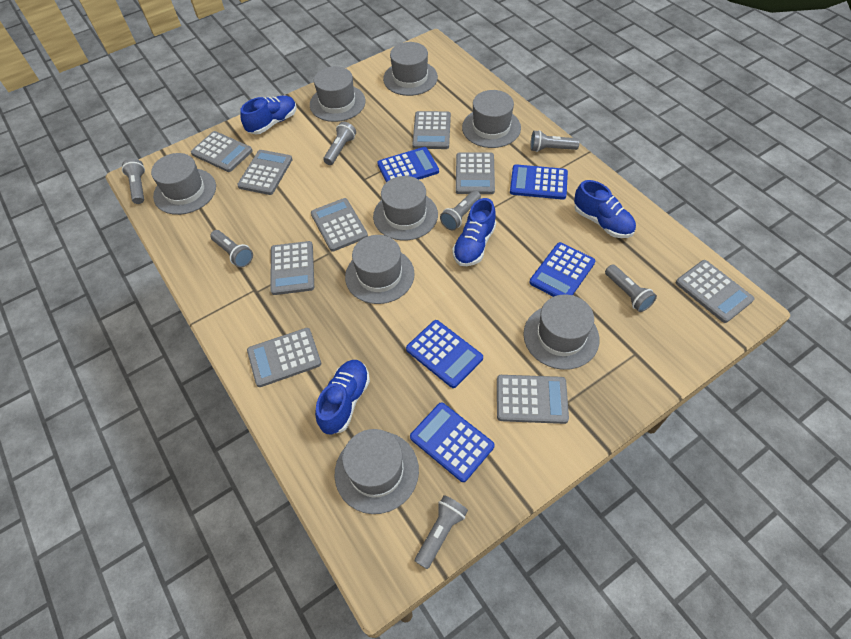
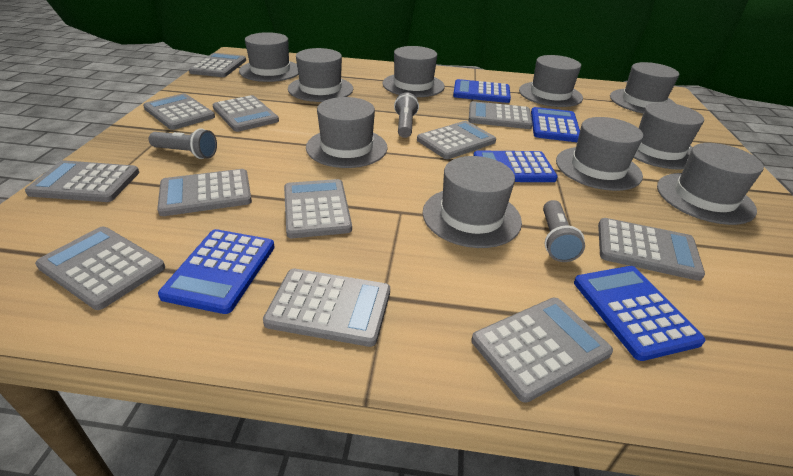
blue shoe: [240,95,297,134] [315,360,370,435] [452,198,496,266] [574,180,636,238] = 4 -> none = 0
grey calculator: [191,131,253,172] [237,150,293,195] [247,328,321,387] [270,241,314,295] [311,198,368,252] [412,111,451,149] [456,152,495,194] [497,375,569,424] [676,260,754,323] = 9 -> [25,160,140,202] [35,227,165,310] [143,93,215,130] [157,169,252,216] [189,53,246,77] [213,95,279,132] [263,268,390,347] [284,179,352,238] [417,121,496,159] [469,101,533,129] [471,298,613,403] [598,218,705,281] = 12
grey flashlight: [122,158,145,204] [210,230,253,268] [323,122,356,165] [415,495,468,569] [440,190,481,231] [530,130,580,152] [605,264,657,312] = 7 -> [149,128,217,159] [394,92,419,138] [543,200,585,262] = 3
grey hat: [151,153,216,215] [310,66,366,122] [335,429,419,514] [345,235,415,304] [373,176,438,241] [383,42,438,96] [462,90,521,148] [523,295,600,370] = 8 -> [239,32,299,82] [288,48,353,102] [306,97,388,168] [382,46,445,97] [422,156,522,248] [519,55,583,107] [556,117,643,191] [610,62,679,113] [634,102,704,170] [657,143,764,225] = 10

